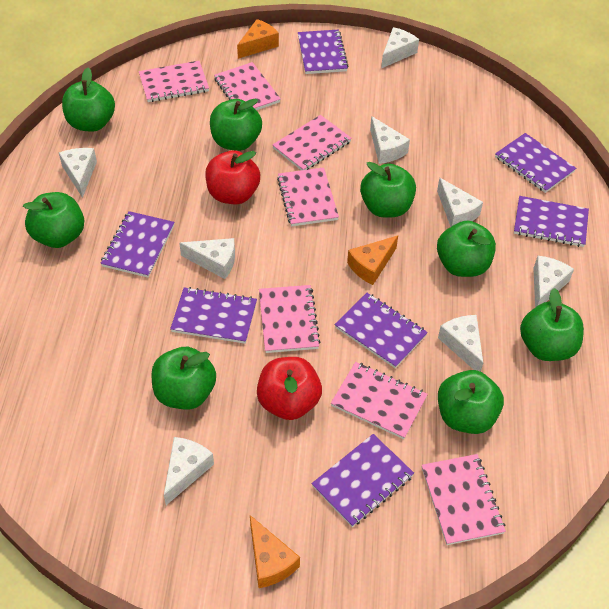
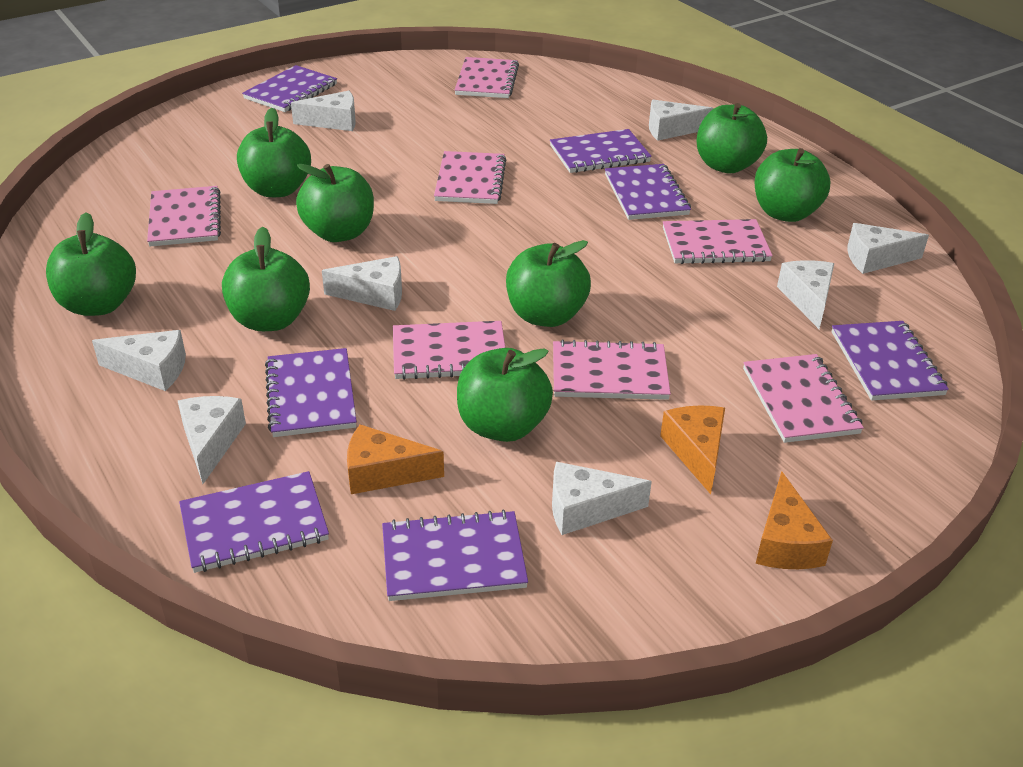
red apple: [205,150,260,204] [257,357,322,420] = 2 -> none = 0

